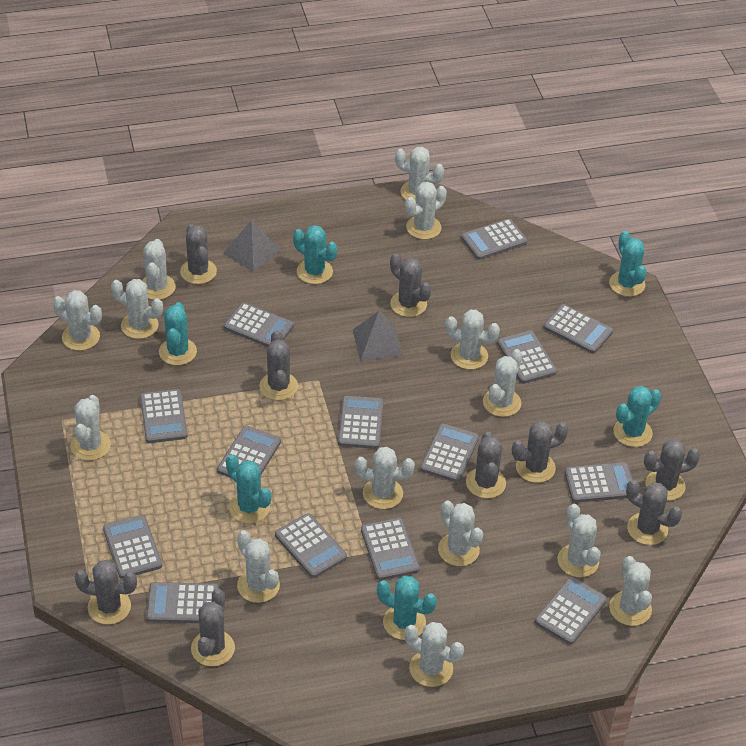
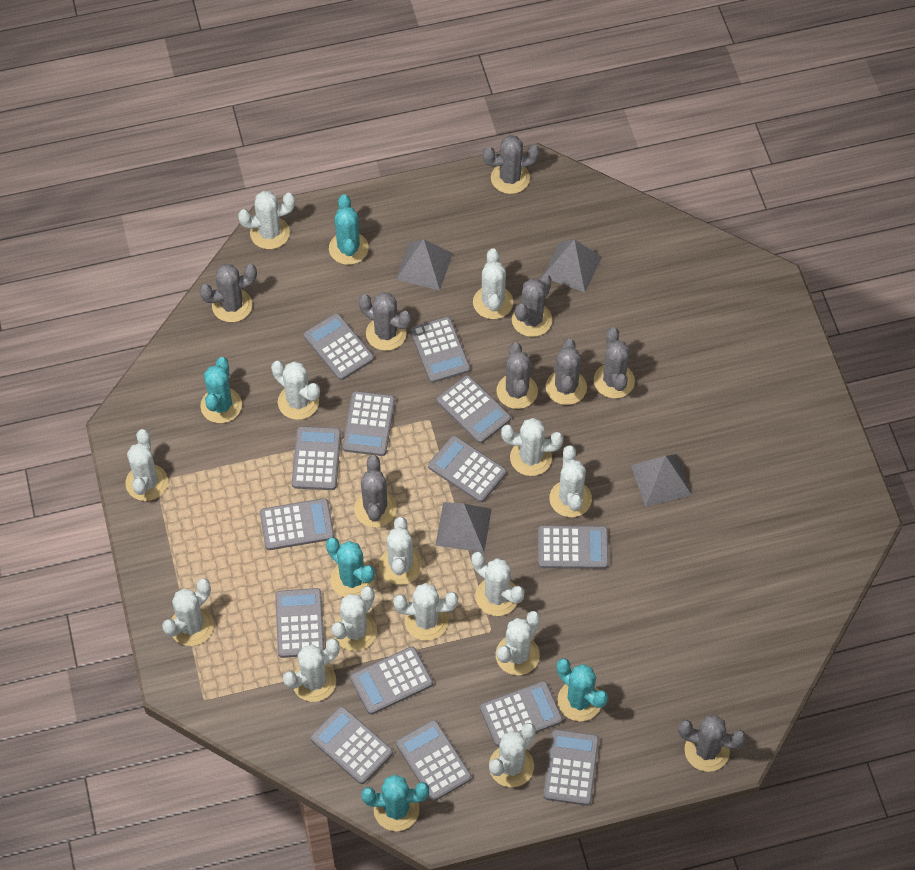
grey pyramid: [223,220,281,272] [353,311,403,361] = 2 -> [396,239,453,290] [435,502,492,552] [544,240,602,292] [631,454,692,507] = 4
turquoise cactus: [159,302,197,365] [226,454,271,523] [293,225,337,284] [377,576,437,640] [609,231,647,297] [613,386,661,447] = 6 -> [200,357,242,423] [326,537,375,597] [329,194,369,265] [362,775,429,831] [557,658,608,721] = 5

